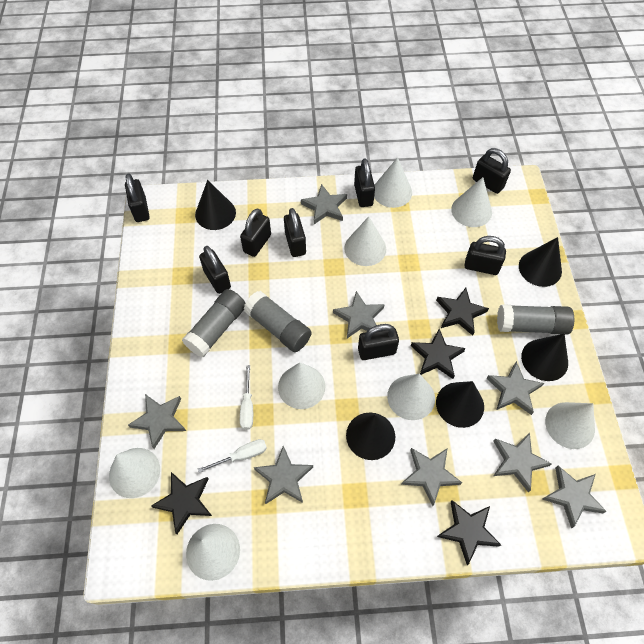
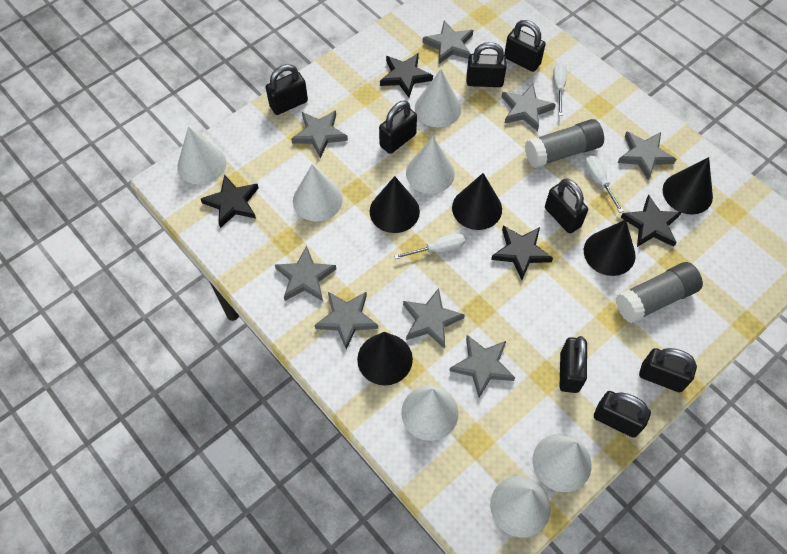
grey glue stick: [182,289,245,357] [243,291,312,352] [497,304,574,335] = 3 -> [525,119,604,168] [616,262,703,323] = 2
white cone: [109,448,160,498] [186,524,240,581] [278,362,325,409] [344,216,386,266] [374,157,412,208] [387,374,435,420] [451,177,492,227] [545,402,595,449] = 8 -> [178,127,226,185] [293,164,343,221] [401,386,458,441] [406,136,455,194] [415,69,461,127] [490,476,551,538] [533,434,592,492] = 7
white screwdriver: [198,439,267,473] [240,365,253,430] = 2 -> [394,233,465,259] [553,63,567,116] [585,155,623,213] = 3

